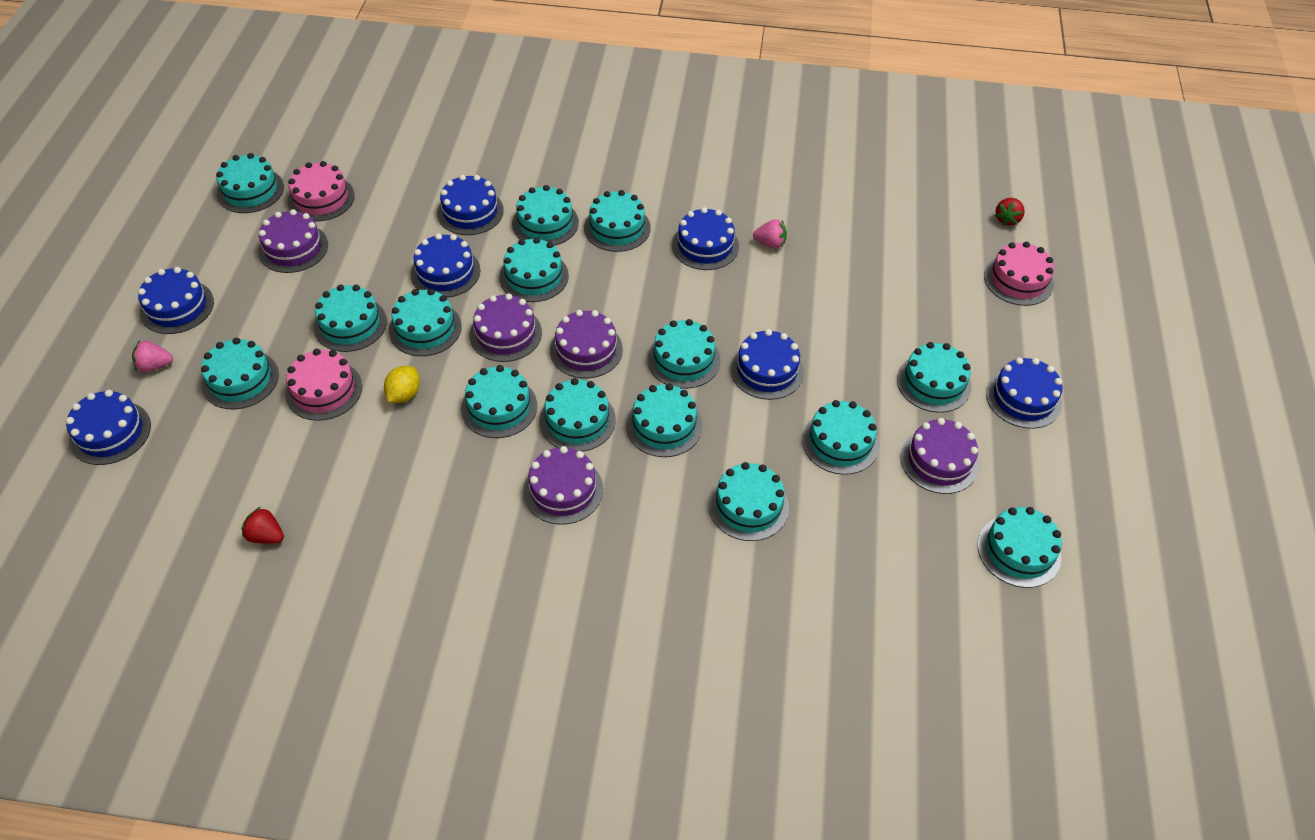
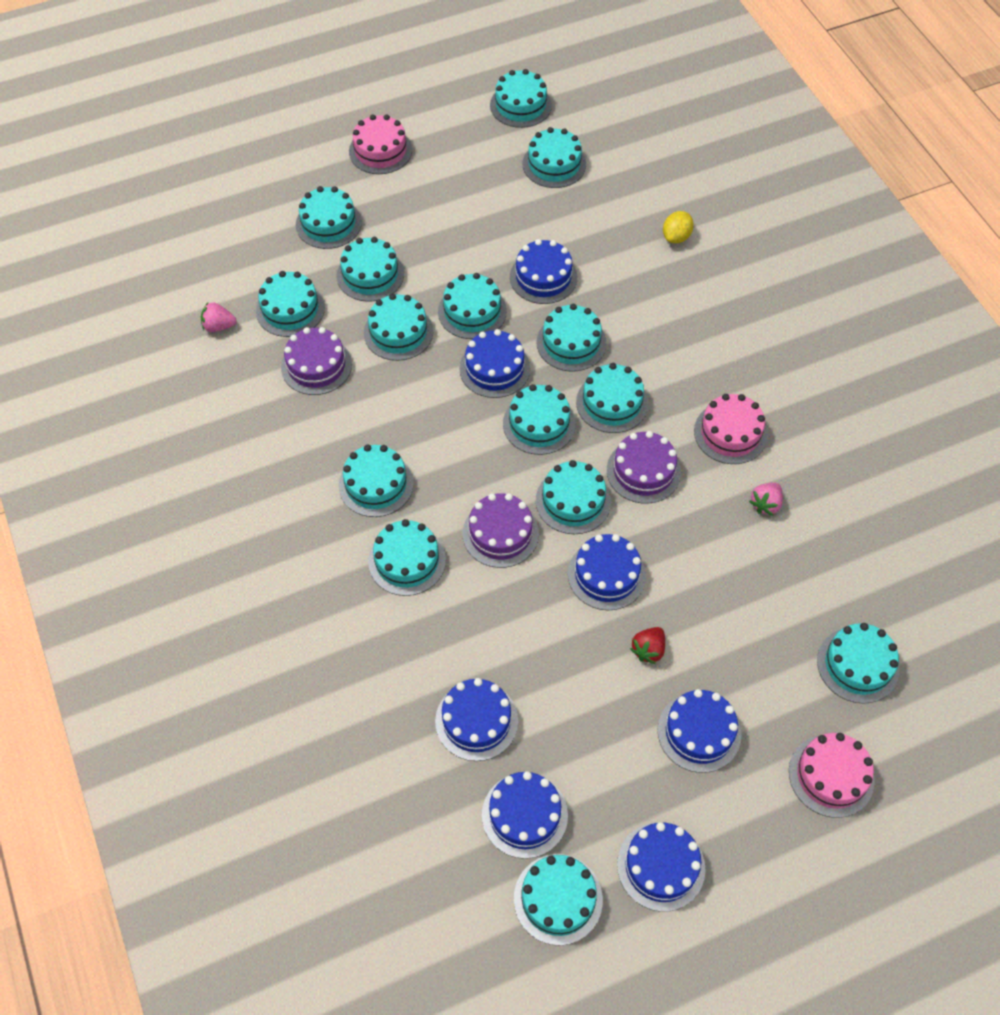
purple cake: [258,209,328,273] [469,294,542,362] [523,446,603,525] [550,310,623,378] [900,418,979,494] = 5 -> [281,327,352,395] [463,493,539,568] [607,431,681,504] = 3
red strawberry: [241,507,284,544] [994,198,1025,226] = 2 -> [630,627,665,664] = 1

